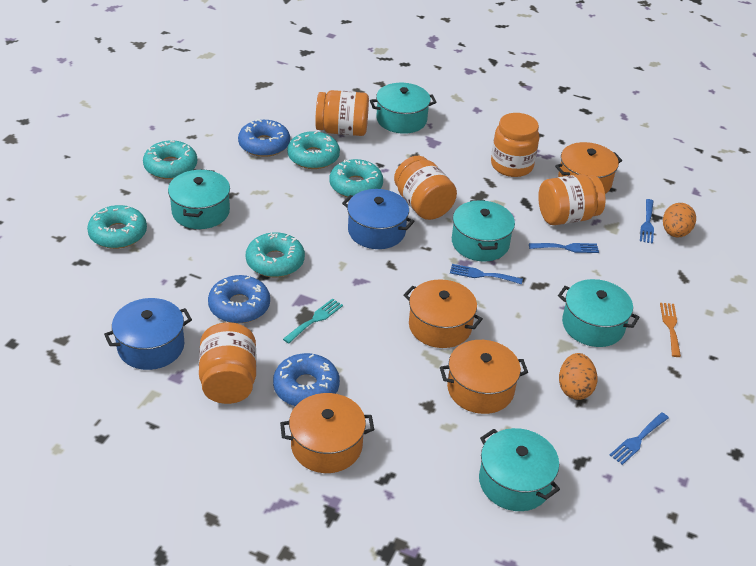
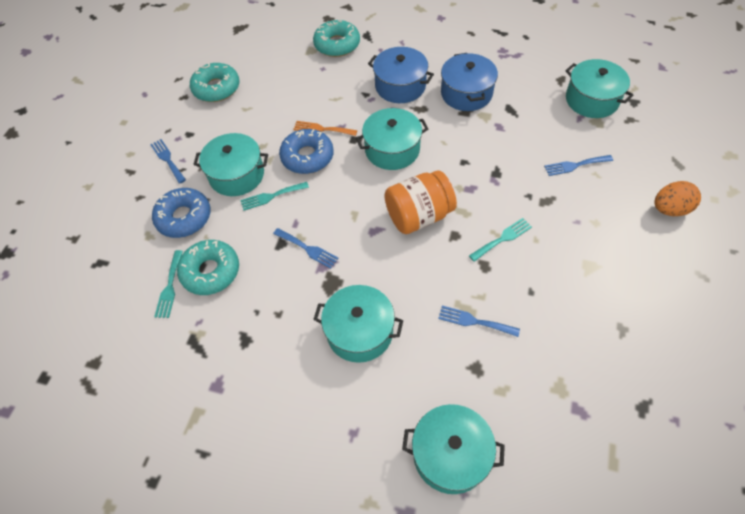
blue donut: [208,275,270,323] [238,119,290,157] [273,353,340,406] = 3 -> [152,188,211,238] [279,129,334,174] = 2
orange egg: [559,353,597,400] [663,203,696,237] = 2 -> [654,181,701,216] = 1
orange jar: [199,322,257,404] [315,90,369,136] [394,156,457,220] [491,113,540,177] [538,174,606,225] = 5 -> [385,171,457,234] = 1
orange pot: [280,393,374,473] [404,279,483,348] [440,340,528,414] [555,142,622,194] = 4 -> none = 0
turquoise donut: [87,205,147,249] [143,140,197,179] [246,232,305,277] [287,131,340,169] [329,159,383,198] = 5 -> [177,240,239,295] [190,63,239,102] [313,20,360,57] = 3
turquoise fork: [283,298,343,344] = 1 -> [154,250,183,318] [240,182,309,210] [469,218,532,262] = 3

